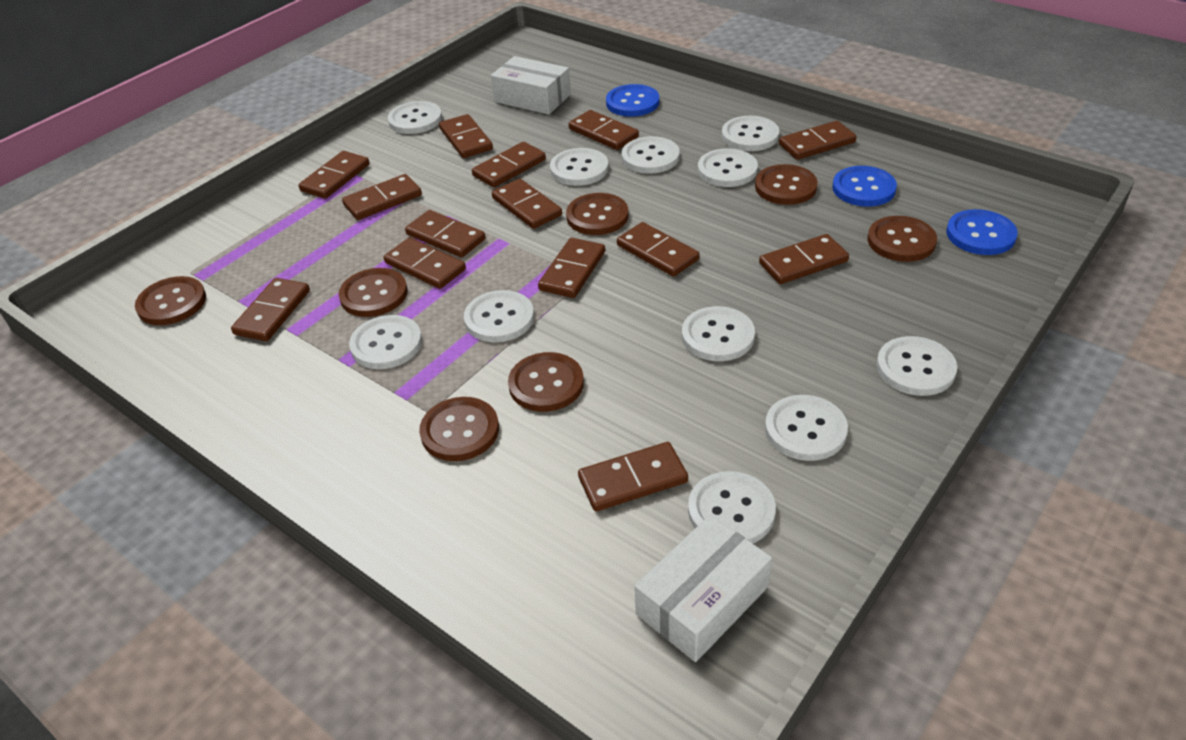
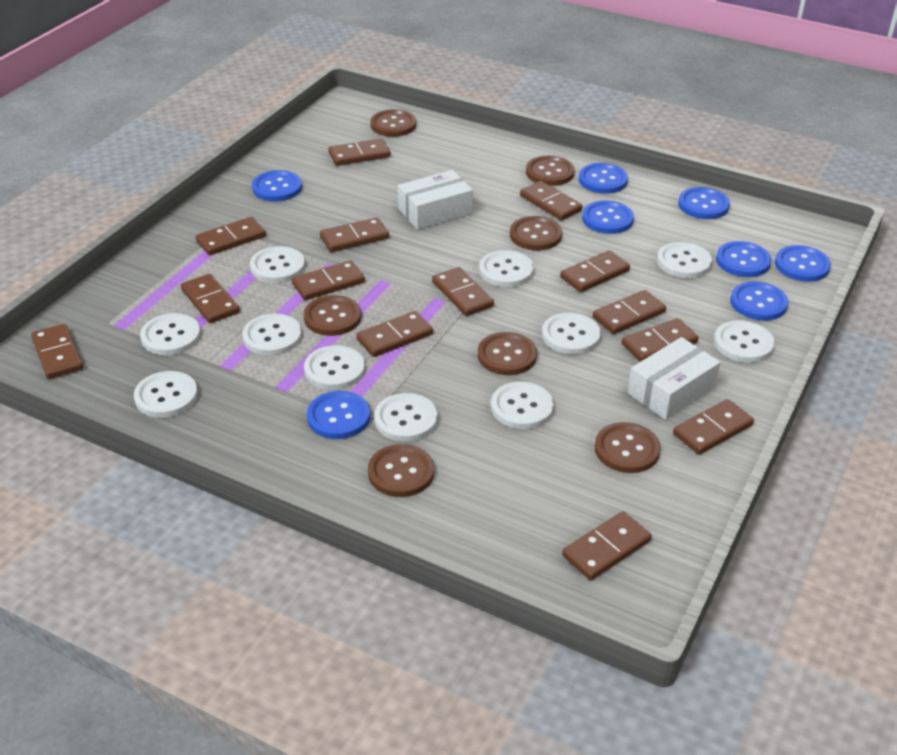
blue button: [606,84,659,117] [832,166,897,206] [946,209,1018,255] = 3 -> [252,170,302,202] [307,391,370,439] [579,163,628,194] [582,200,634,234] [678,187,730,219] [716,241,771,277] [730,281,788,321] [775,245,831,282] = 8

